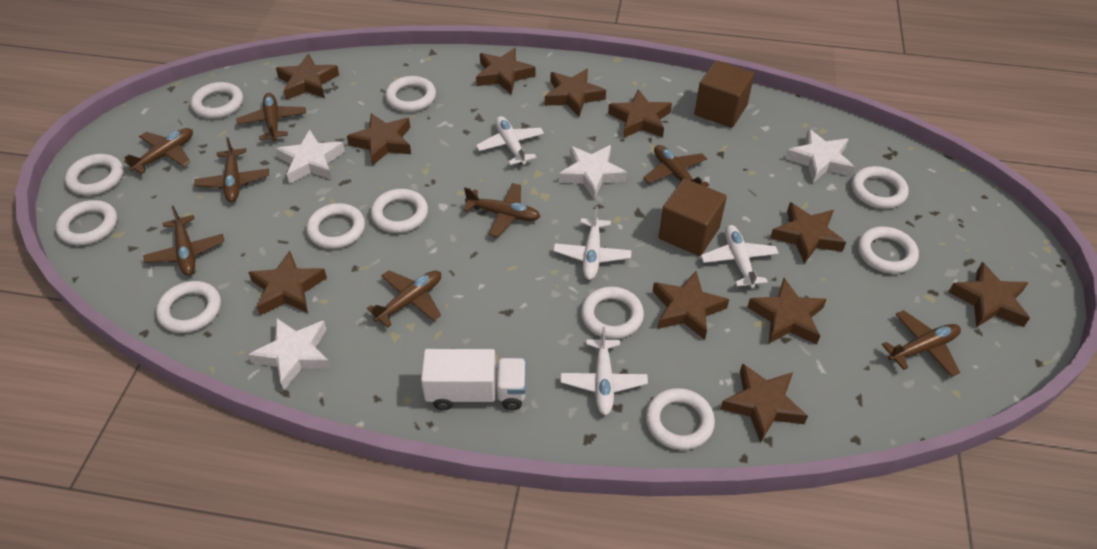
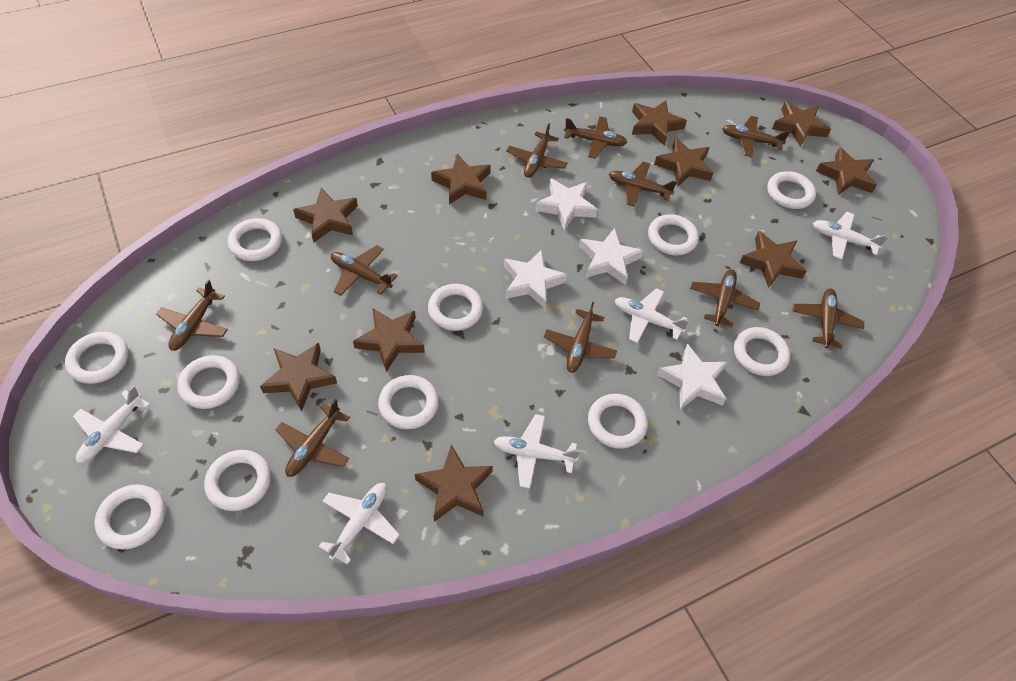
brown cube: [659,178,727,256] [694,60,754,128] = 2 -> none = 0
brown plane: [124,128,193,174] [143,206,224,275] [194,137,269,202] [236,93,306,141] [367,270,441,328] [463,183,541,237] [643,145,709,187] [881,310,961,377] = 8 -> [156,280,228,351] [276,399,350,477] [331,245,398,296] [506,123,568,178] [544,302,617,373] [564,116,627,159] [609,162,677,207] [690,269,760,327] [722,116,790,157] [792,289,864,349] = 10
brown star: [248,250,327,315] [276,54,339,100] [347,113,411,166] [476,48,536,95] [545,69,606,117] [608,89,672,138] [653,271,729,340] [721,363,808,443] [747,278,827,344] [770,202,846,264] [949,262,1030,327] = 11 -> [260,343,337,411] [293,188,358,243] [353,308,425,372] [415,445,493,522] [431,154,491,205] [632,100,687,146] [654,138,713,187] [739,231,807,288] [772,101,831,147] [816,147,877,195] = 10
white plane: [476,116,544,165] [553,207,632,280] [561,327,648,415] [701,225,779,289] = 4 -> [73,385,150,463] [319,483,399,565] [494,414,580,489] [615,288,689,343] [813,212,888,259] = 5
white truck: [421,349,526,410] = 1 -> none = 0

